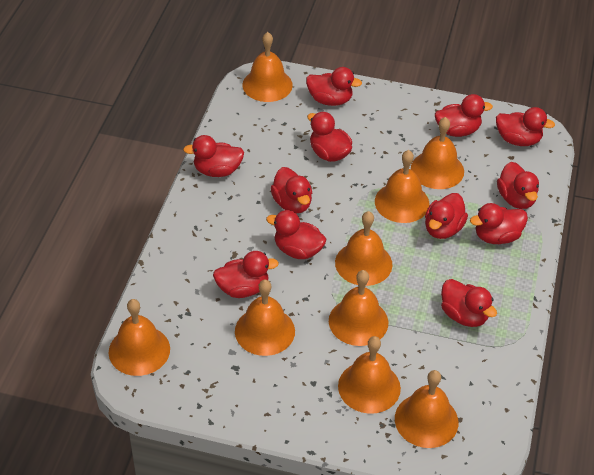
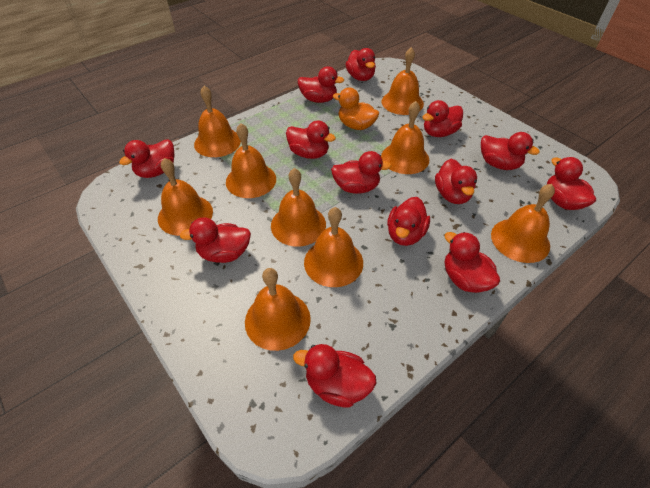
orange duck: none = 0 -> [333,87,379,130] = 1
red duck: [183,135,244,177] [213,251,279,298] [266,210,326,259] [270,167,312,213] [306,67,362,106] [307,112,352,162] [425,193,468,239] [435,94,493,137] [441,279,497,327] [470,203,528,244] [496,107,555,146] [497,162,539,209] = 12 -> [119,139,174,178] [180,217,251,263] [286,121,336,159] [293,344,376,408] [298,66,344,103] [331,151,391,194] [345,48,376,81] [387,197,430,246] [422,100,463,137] [435,159,477,204] [444,232,500,293] [481,132,540,170] [547,157,596,210] = 13

